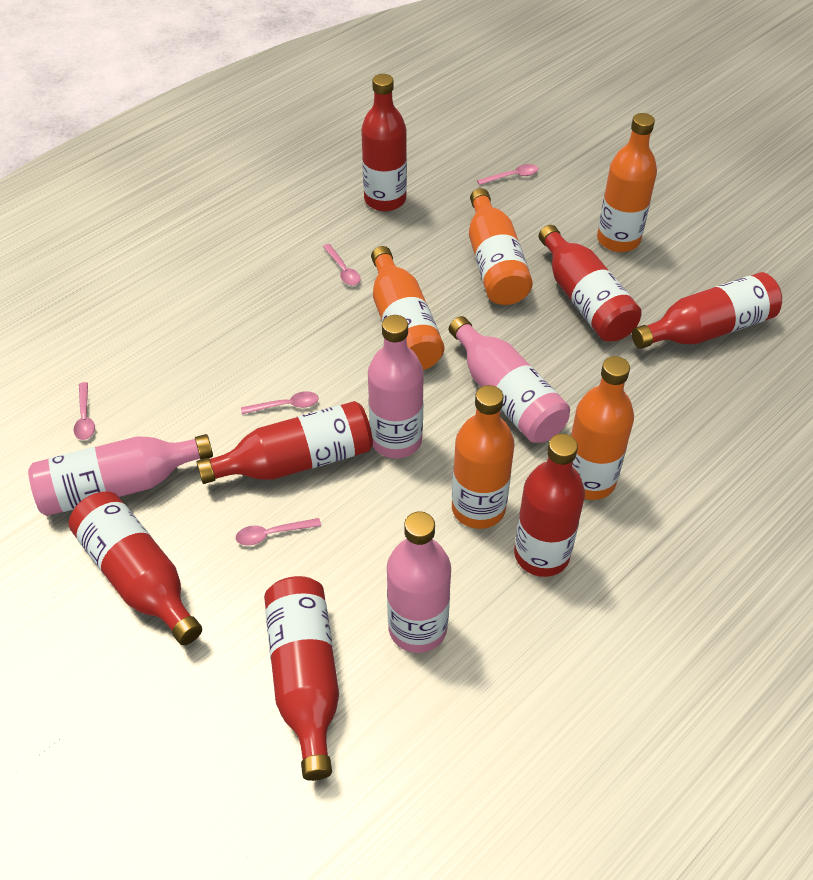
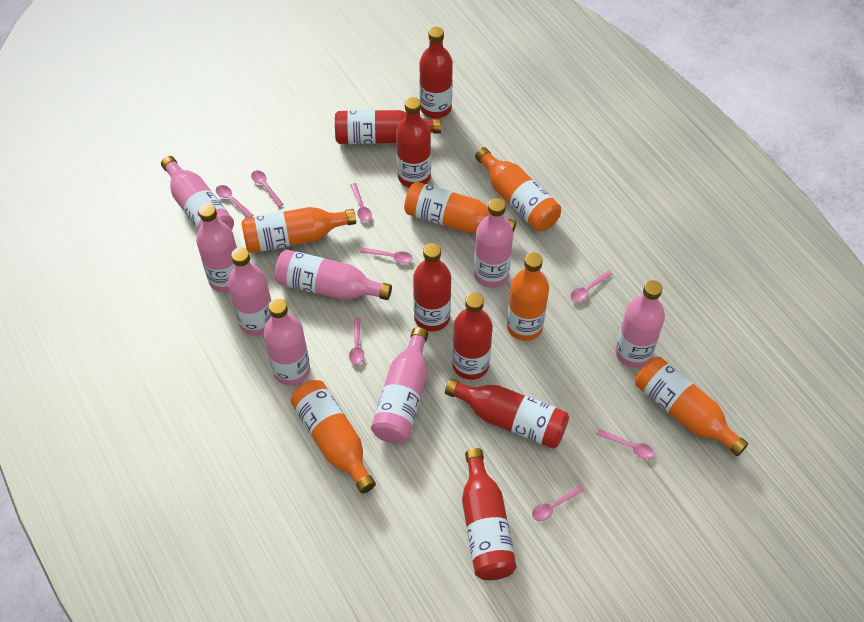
orange bottle: [371,246,444,370] [452,385,515,529] [469,188,533,305] [570,356,634,500] [597,113,657,252] = 5 -> [241,207,356,253] [290,380,376,494] [404,181,516,233] [475,147,561,231] [507,253,549,341] [635,357,749,456] = 6
pink bottle: [28,434,213,516] [368,315,424,458] [387,511,451,653] [449,316,570,443] = 4 -> [161,156,234,230] [196,203,237,293] [228,247,272,336] [264,298,310,385] [275,250,392,300] [371,327,428,444] [474,198,513,288] [615,280,665,368] = 8
pink spoon: [74,382,95,440] [236,518,321,546] [241,391,319,414] [323,244,361,286] [477,164,538,185] = 5 -> [216,185,253,218] [251,170,283,207] [349,317,364,365] [351,183,372,222] [360,248,413,263] [532,485,585,521] [570,270,612,302] [596,429,654,459] = 8

